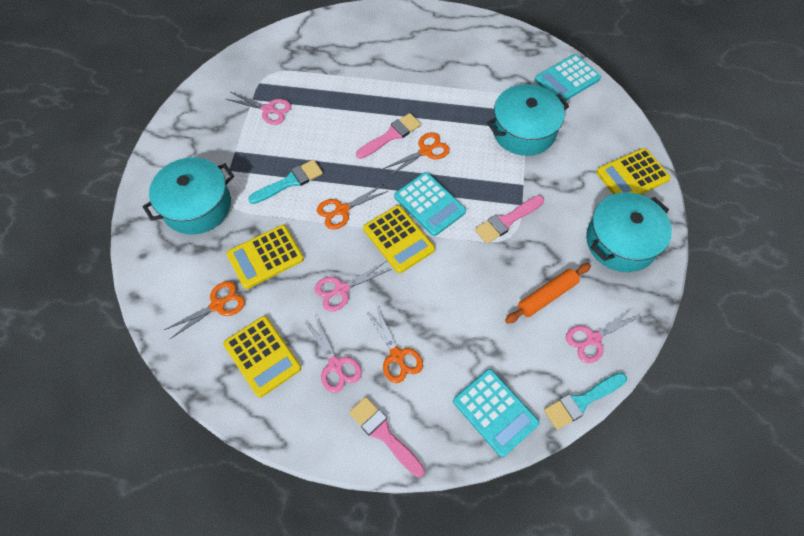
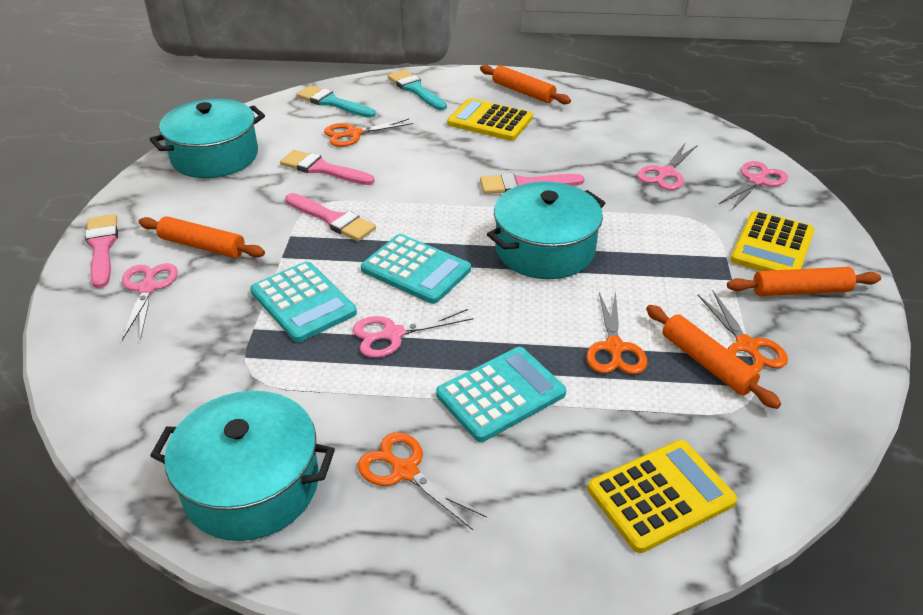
orange rolling pin: [505,263,591,324] = 1 -> [139,216,265,258] [480,65,571,104] [646,305,781,409] [727,267,881,296] = 4
pink brush: [349,397,425,477] [356,113,421,159] [475,195,544,244] = 3 -> [85,214,118,288] [280,150,375,185] [285,193,376,241] [480,173,584,194] = 4
yellow calculator: [223,316,301,398] [226,225,304,289] [363,205,435,273] [596,148,670,194] = 4 -> [447,98,533,141] [588,440,737,553] [730,211,815,271] = 3

